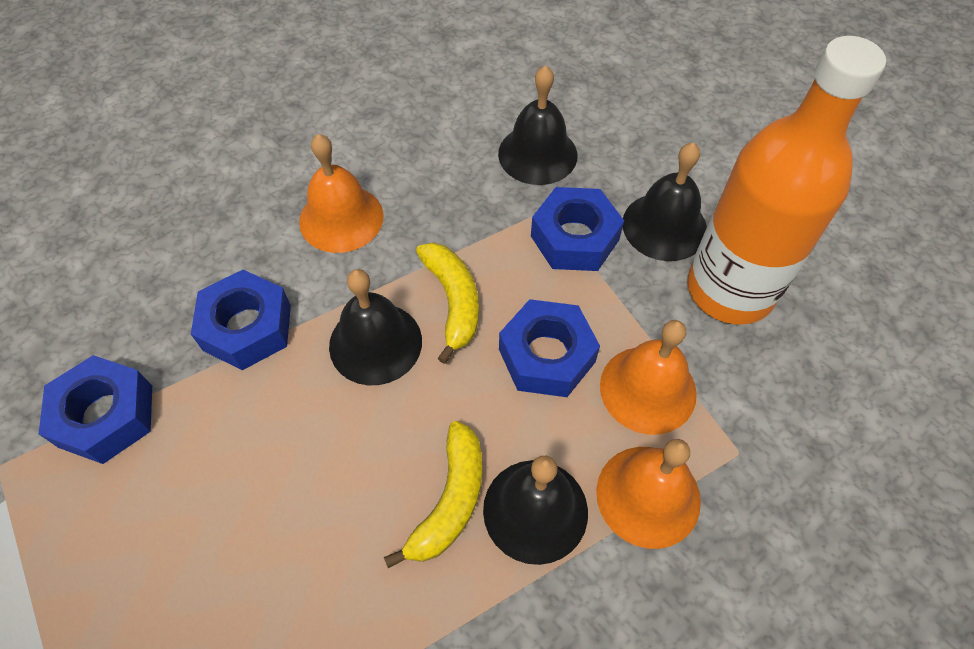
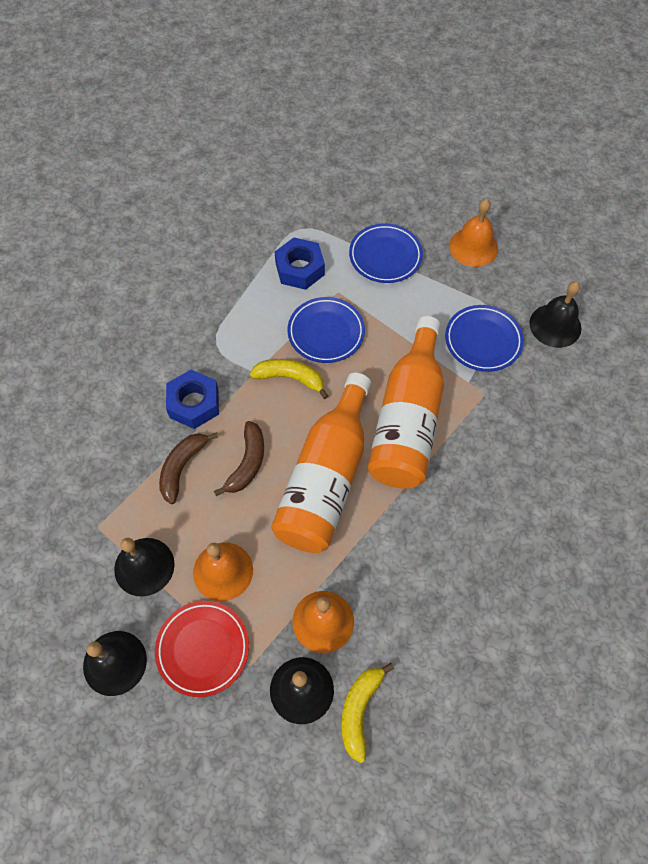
blue nut: [39,355,152,464] [191,270,291,370] [499,299,600,397] [531,187,624,271] = 4 -> [166,370,219,429] [275,238,325,290] = 2
blue plate: none = 0 -> [287,297,365,363] [349,223,423,283] [445,305,524,372] = 3
brown banana: none = 0 -> [159,432,218,504] [214,421,264,496] = 2
orange bottle: [687,36,886,324] = 1 -> [271,373,371,553] [368,316,444,489] = 2
red plate: none = 0 -> [155,601,249,697] = 1

